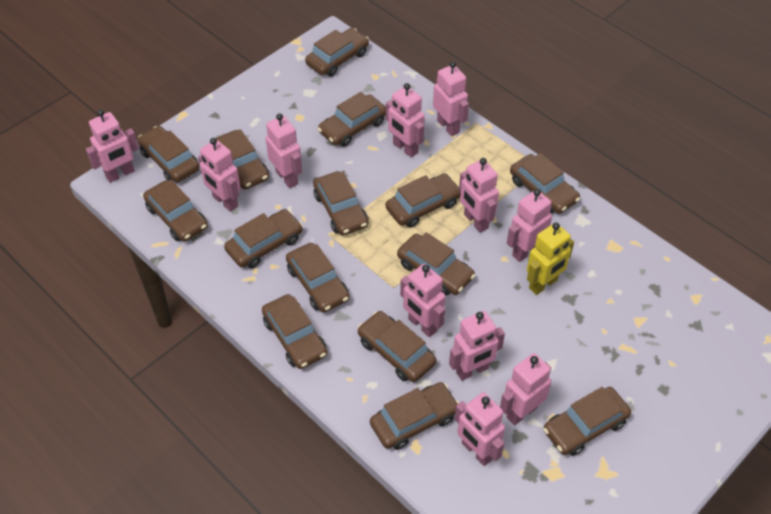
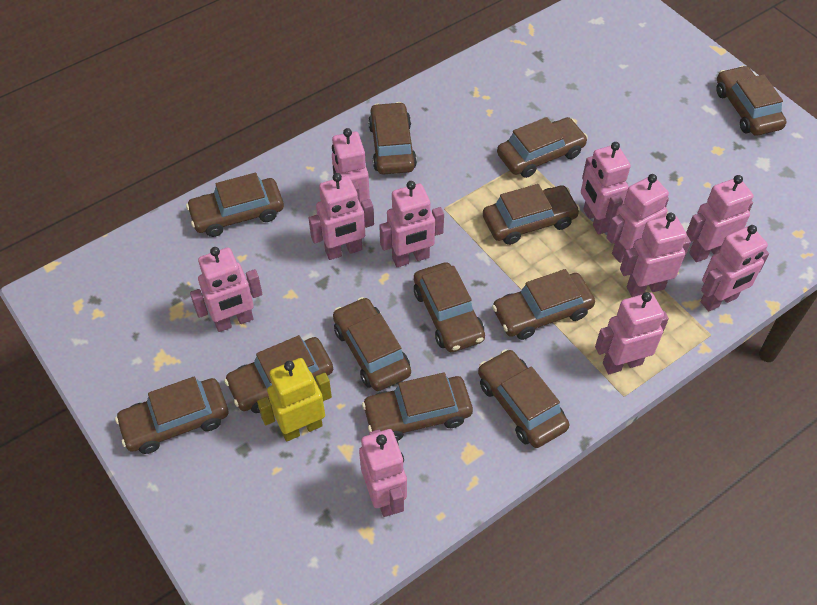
brown car: [137,126,200,182] [143,180,208,242] [216,129,269,189] [224,209,303,268] [262,294,327,369] [286,243,350,312] [305,28,369,76] [313,171,368,236] [318,92,386,147] [358,311,437,382] [370,382,459,450] [385,173,461,227] [397,232,475,296] [510,153,580,214] [543,387,631,456] = 15 -> [115,377,228,454] [186,173,284,237] [224,335,333,413] [333,297,411,391] [362,373,473,441] [368,102,417,174] [414,262,485,352] [478,349,569,448] [483,184,580,245] [492,269,595,340] [497,117,588,178] [716,66,786,136] = 12

